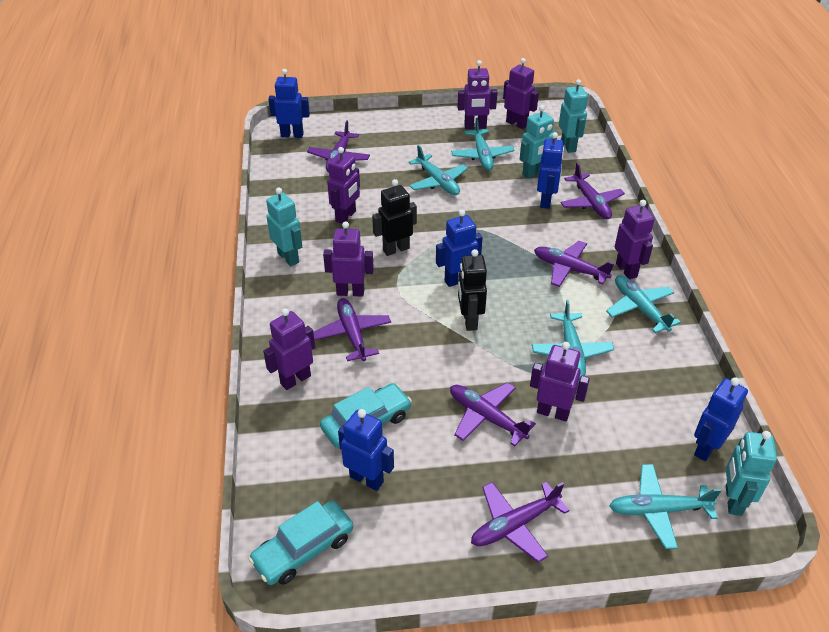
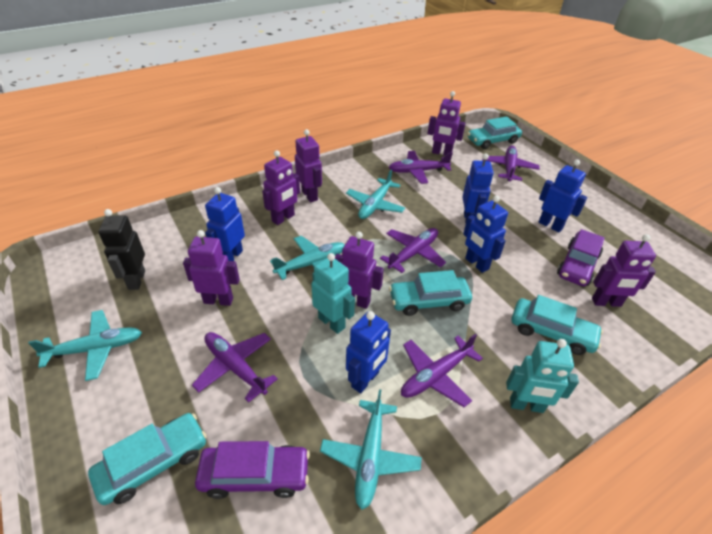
black robot: [372,179,417,256] [458,249,487,331] = 2 -> [98,209,145,290] = 1
purple car: none = 0 -> [195,441,310,499] [557,229,605,286] = 2
purple plane: [307,120,370,172] [313,298,391,361] [450,382,536,446] [471,482,570,562] [534,241,614,287] [560,162,625,219] = 6 -> [192,332,278,403] [380,228,446,273] [389,151,453,184] [401,334,483,407] [482,146,540,182] = 5
purple robot: [263,308,315,390] [323,221,374,297] [327,147,360,224] [458,60,497,129] [503,58,539,129] [530,342,590,421] [615,200,655,279] = 7 -> [183,230,240,306] [262,150,300,225] [295,129,322,202] [335,231,384,309] [427,91,466,156] [592,234,656,307] = 6
turquoise car: [249,501,353,585] [320,383,412,448] = 2 -> [88,413,207,505] [389,270,472,316] [468,116,522,149] [511,295,603,355] = 4
turquoise plane: [409,145,468,195] [451,118,515,170] [532,300,614,379] [606,275,681,333] [609,464,721,549] = 5 -> [28,310,142,381] [270,236,345,280] [320,389,422,510] [346,170,405,219] = 4
turquoise robot: [266,187,302,266] [520,105,558,179] [559,79,588,153] [726,431,777,516] = 4 -> [311,253,355,334] [506,339,579,413] = 2

